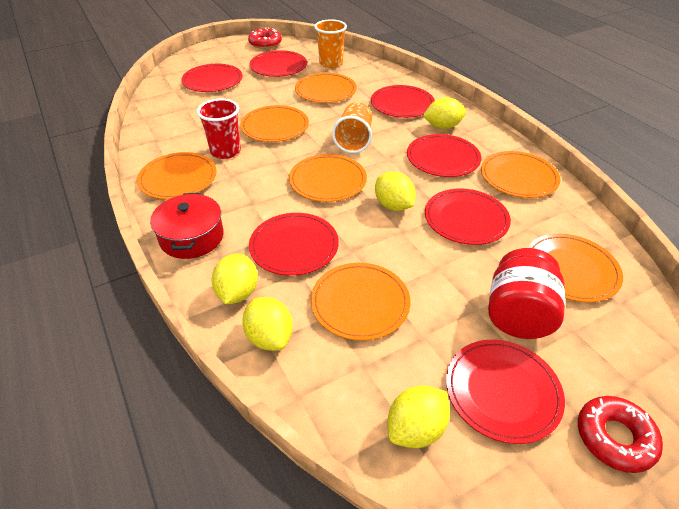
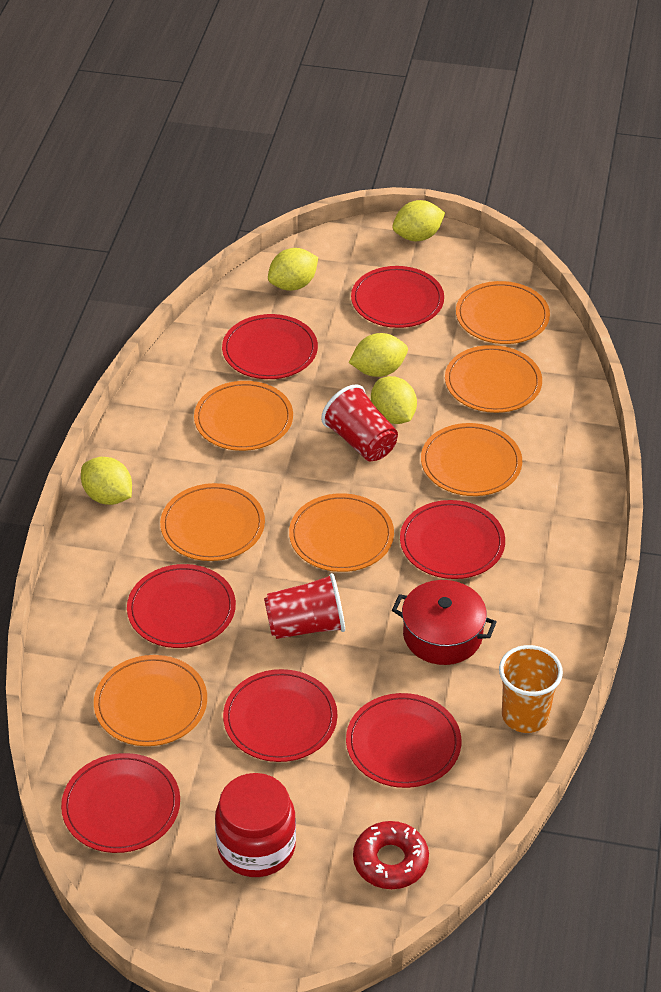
orange cup: [314,19,347,68] [332,102,372,153] = 2 -> [499,645,563,733] = 1
red cup: [197,99,241,159] = 1 -> [264,573,345,639] [321,384,398,461] = 2
red donut: [248,27,282,49] [578,396,663,473] = 2 -> [353,821,429,889] = 1

